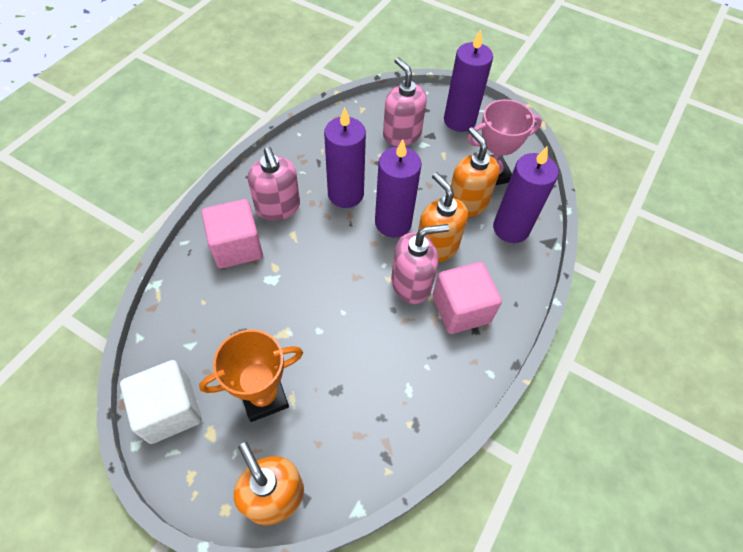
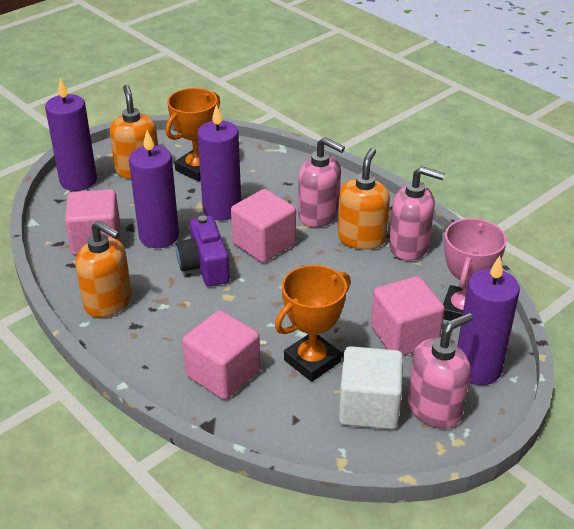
orange trophy: [199,329,303,422] = 1 -> [166,88,220,181] [275,265,351,382] = 2
pink cube: [202,199,263,269] [433,262,502,334] = 2 -> [65,189,121,256] [182,310,260,400] [231,189,296,263] [371,276,445,356] = 4
purple camera: none = 0 -> [176,215,230,286] = 1

